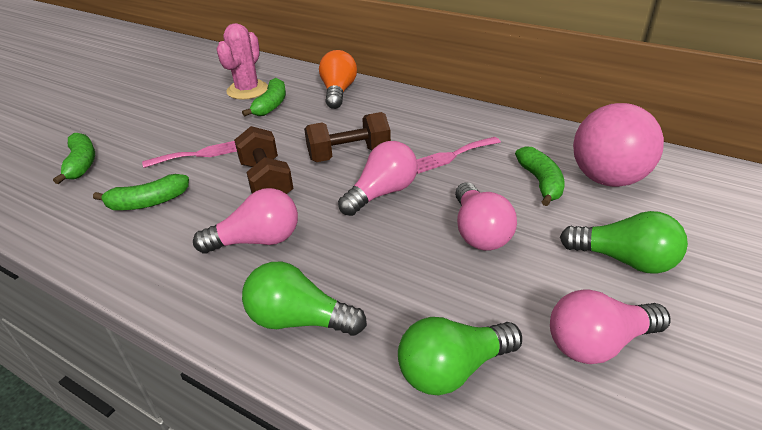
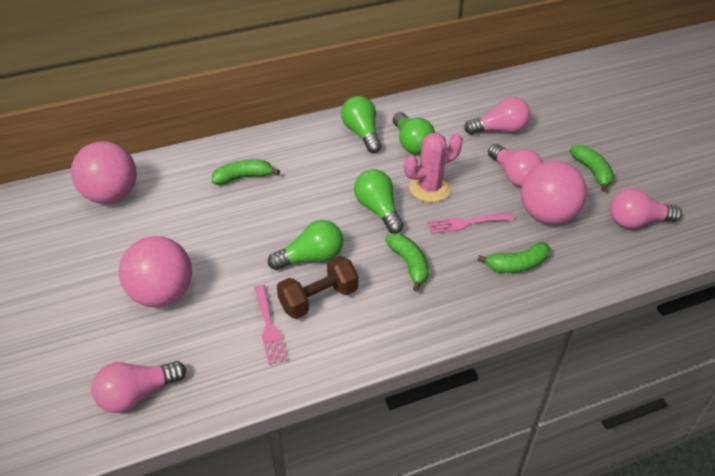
brown dumbbell: [234,126,293,194] [304,112,391,162] = 2 -> [277,256,358,319] = 1
green light bulb: [242,262,367,336] [398,317,522,395] [560,211,688,274] = 3 -> [268,220,343,270] [341,96,382,153] [354,169,404,234] [393,112,435,154] = 4
orange light bulb: [319,50,357,109] = 1 -> none = 0
pink ball: [573,103,664,187] = 1 -> [71,141,137,204] [119,236,192,307] [521,160,587,224] = 3

